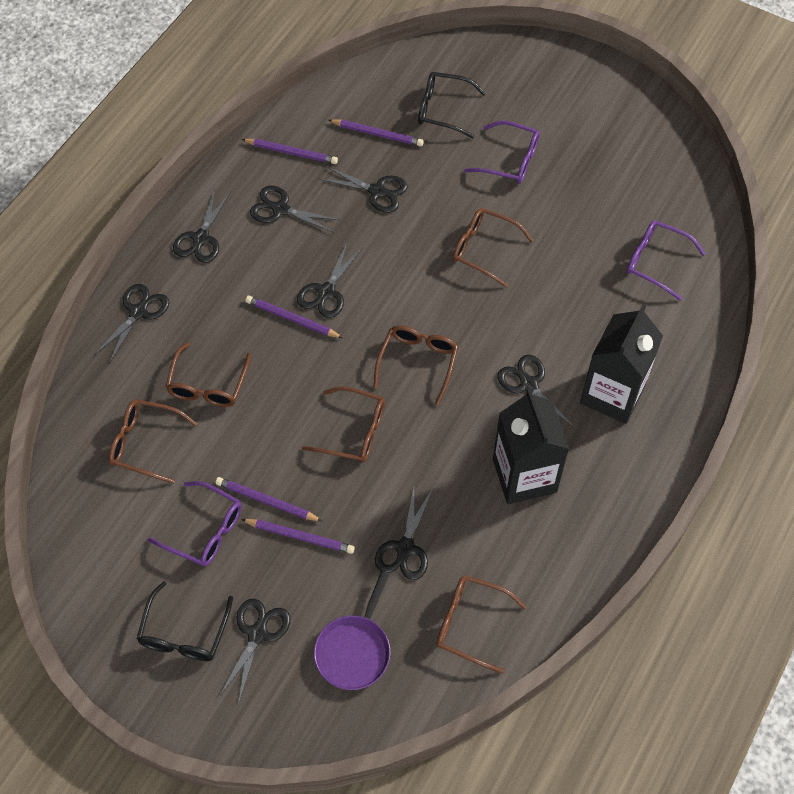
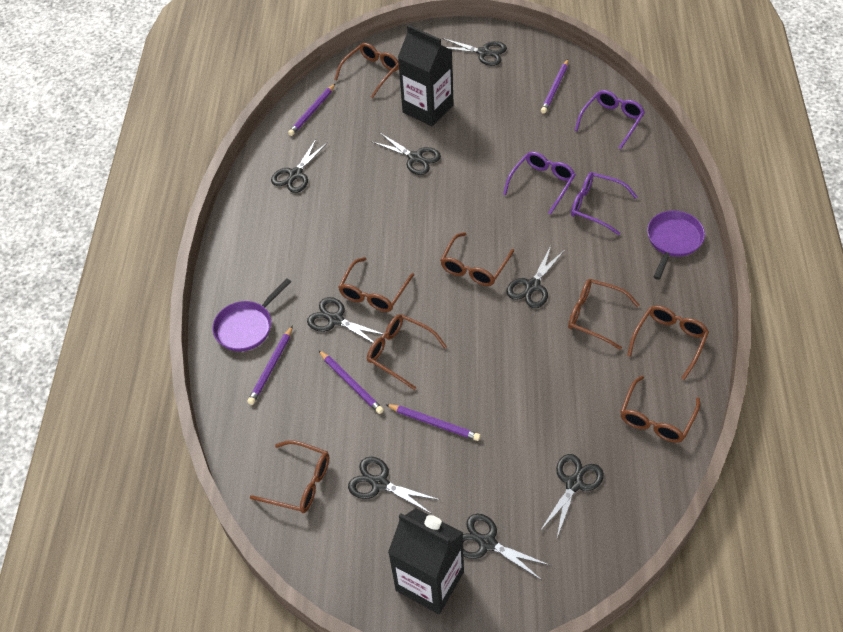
black glasses: [137,581,233,661] [418,72,486,138] = 2 -> none = 0
brown glasses: [109,399,197,484] [165,342,251,407] [302,387,385,463] [373,325,458,406] [436,575,527,674] [453,208,534,288] = 6 -> [250,440,329,513] [334,43,399,98] [338,257,414,312] [367,314,447,390] [440,232,514,286] [568,279,639,350] [620,376,700,443] [627,305,709,380] = 8
purple pan: [314,571,391,690] = 1 -> [213,279,291,352] [647,210,705,280] = 2

